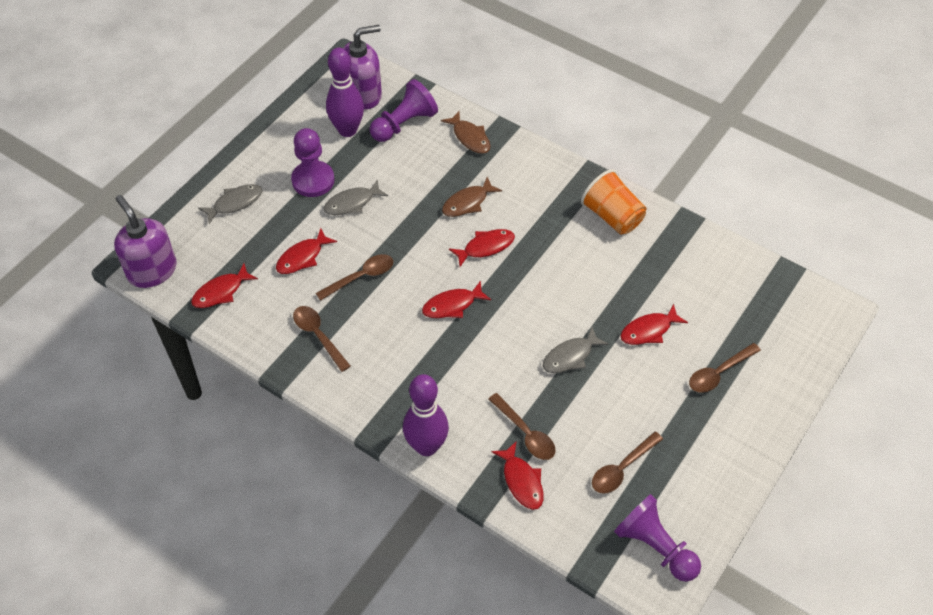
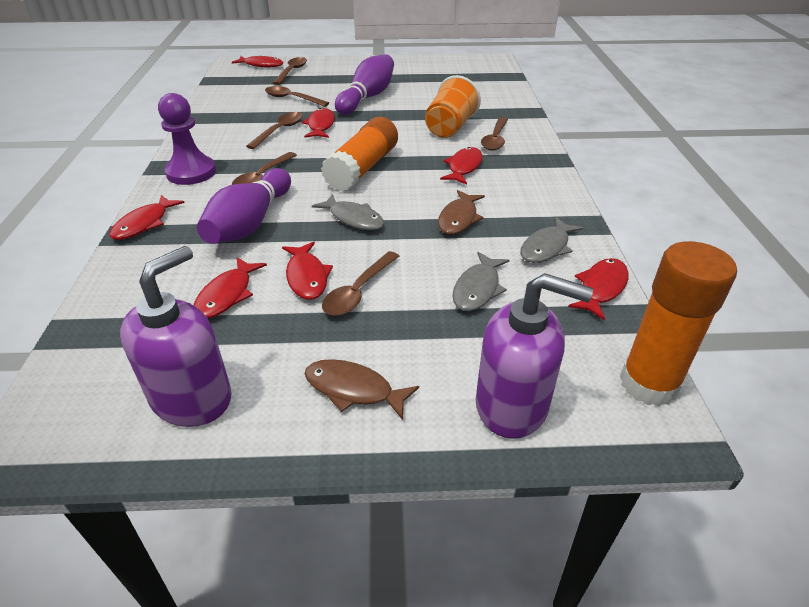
brown spoon: [293,306,351,372] [316,254,393,301] [488,393,556,460] [592,432,663,494] [689,343,761,393] = 5 -> [232,152,297,185] [246,112,303,149] [265,86,329,107] [273,57,307,85] [322,251,399,316] [481,117,508,151] = 6
orange glue stick: none = 0 -> [321,117,398,191] [620,241,737,406] = 2
purple pawn: [291,128,335,197] [370,79,438,142] [614,494,701,582] = 3 -> [158,93,216,185] = 1
red fish: [191,263,258,308] [276,228,337,274] [422,281,491,318] [449,229,515,267] [491,441,544,510] [620,304,688,345] = 6 -> [110,195,185,240] [194,257,267,319] [232,56,284,67] [282,242,333,300] [302,108,335,138] [440,147,482,184] [568,258,629,320] = 7

